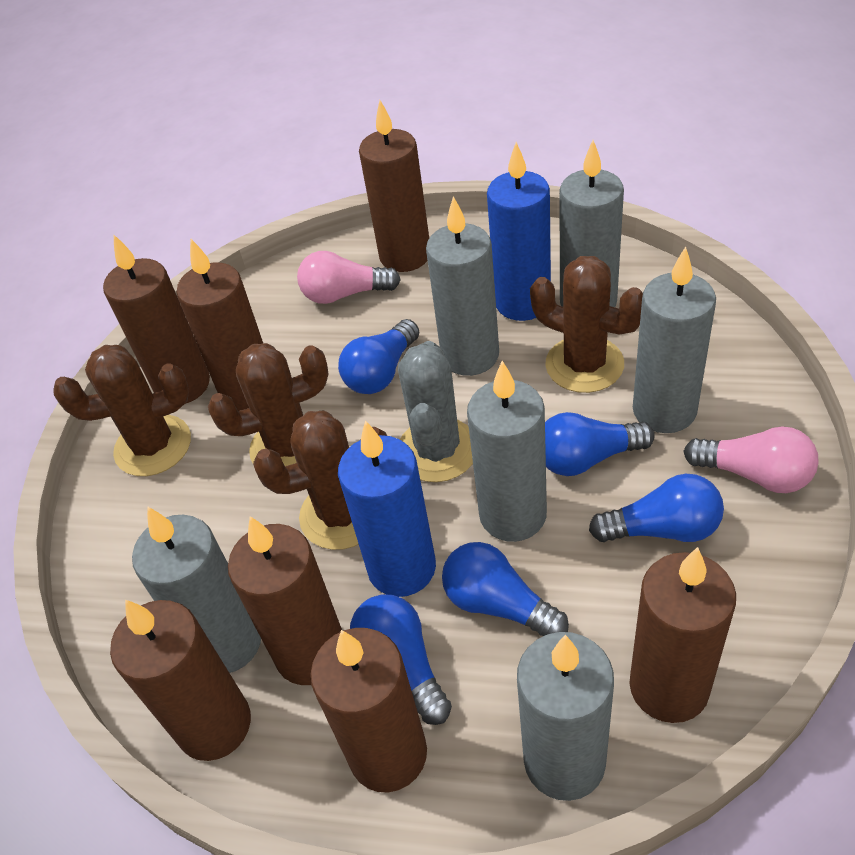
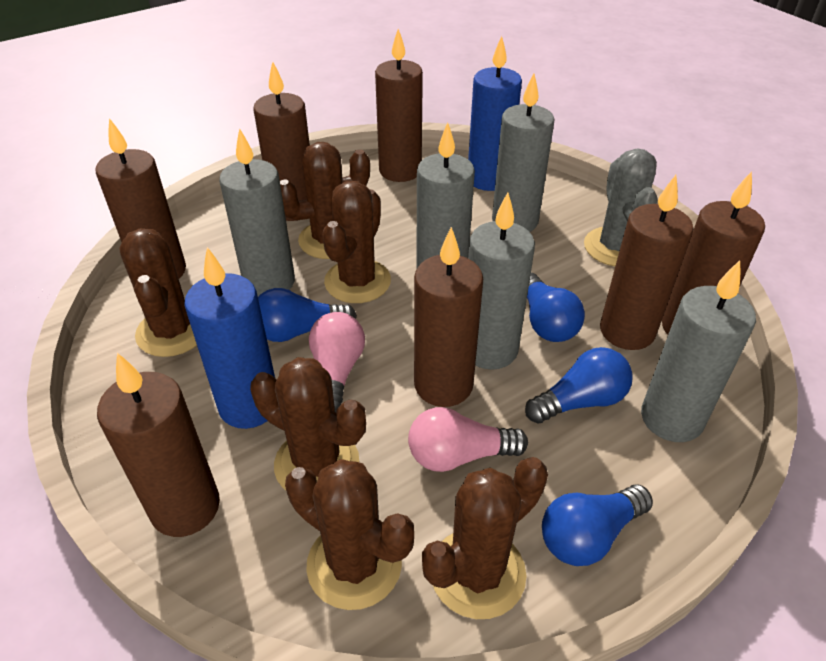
blue light bulb: [338,319,419,394] [350,594,452,725] [442,542,569,636] [545,412,655,476] [589,474,724,542] = 5 -> [258,288,357,342] [525,347,633,424] [527,273,585,342] [542,484,653,566] = 4
brown cactus: [53,345,191,476] [208,343,329,466] [253,411,387,550] [530,256,643,393] = 4 -> [119,228,197,357] [250,357,366,490] [280,142,370,259] [285,459,414,610] [322,181,391,303] [422,457,548,619] = 6
grey candle: [132,506,261,673] [426,196,499,376] [467,361,547,542] [517,632,614,801] [560,140,624,307] [633,246,716,433] = 6 -> [219,128,295,296] [416,122,475,270] [468,193,535,370] [492,73,554,232] [641,260,756,442] = 5

